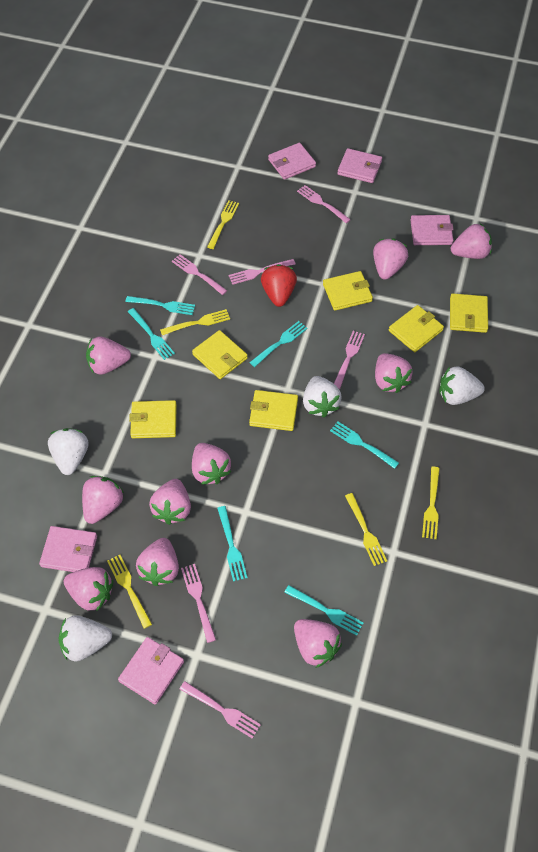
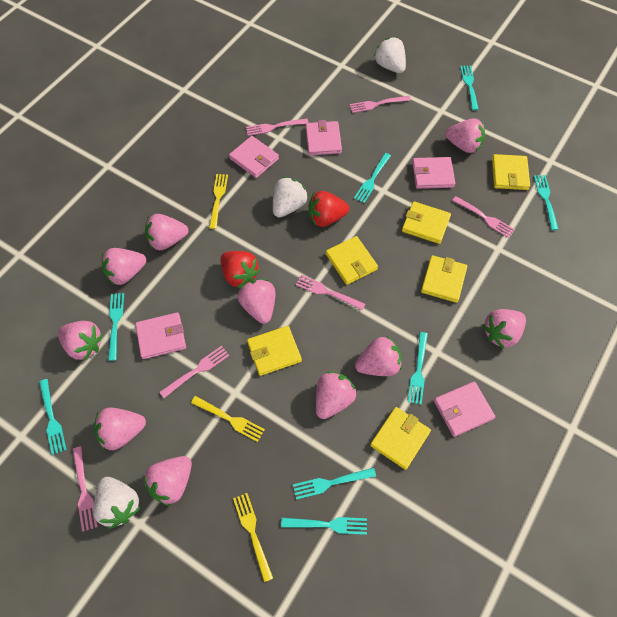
red strawberry: [261,264,297,307] = 1 -> [220,251,260,288] [309,191,349,227] = 2
turquoise fork: [125,296,195,315] [128,308,175,360] [217,506,247,582] [249,321,308,367] [284,585,363,636] [330,422,399,469] = 6 -> [39,379,67,455] [108,293,124,361] [281,517,367,535] [293,467,376,500] [354,153,391,203] [408,332,428,405] [460,66,479,110] [534,175,558,230] = 8
white strawberry: [48,428,88,475] [59,615,112,662] [303,376,342,417] [439,366,485,405] = 4 -> [93,477,141,529] [273,177,308,218] [374,37,406,73] = 3
yellow fork: [107,555,152,629] [160,309,230,335] [207,200,239,249] [345,493,387,566] [422,467,440,539] = 5 -> [191,396,265,442] [209,174,228,229] [233,493,273,582] = 3

